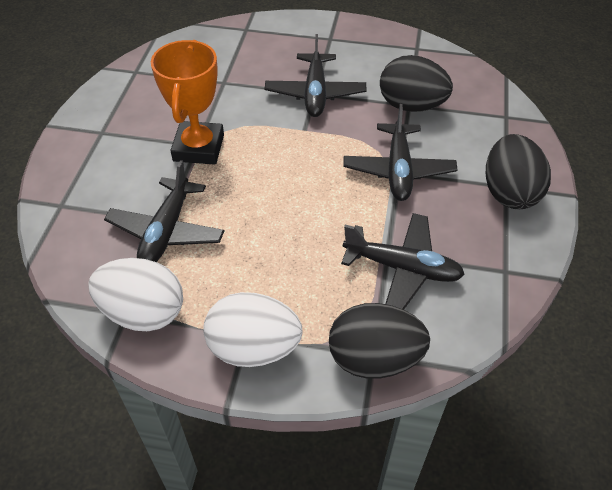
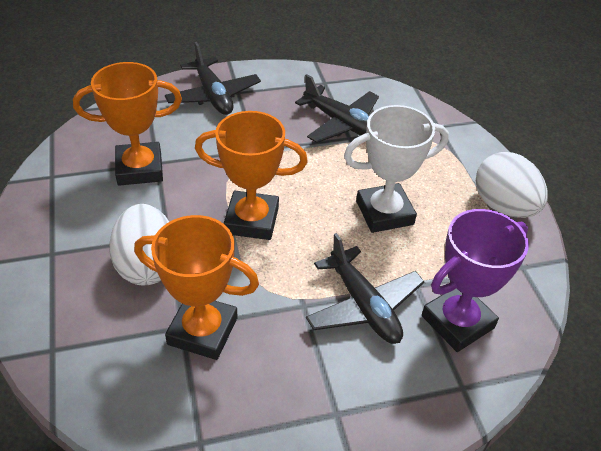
black egg: [329,303,430,379] [380,55,453,112] [486,134,551,209] = 3 -> none = 0
black plane: [104,160,224,262] [265,34,367,117] [341,213,465,310] [343,104,457,201] = 4 -> [165,42,261,115] [295,74,379,143] [306,233,424,344] = 3
orange trophy: [151,40,224,165] = 1 -> [73,62,182,186] [134,215,259,360] [195,111,308,240] = 3
purple trophy: none = 0 -> [422,209,529,352] = 1
white trophy: none = 0 -> [344,105,449,233] = 1

